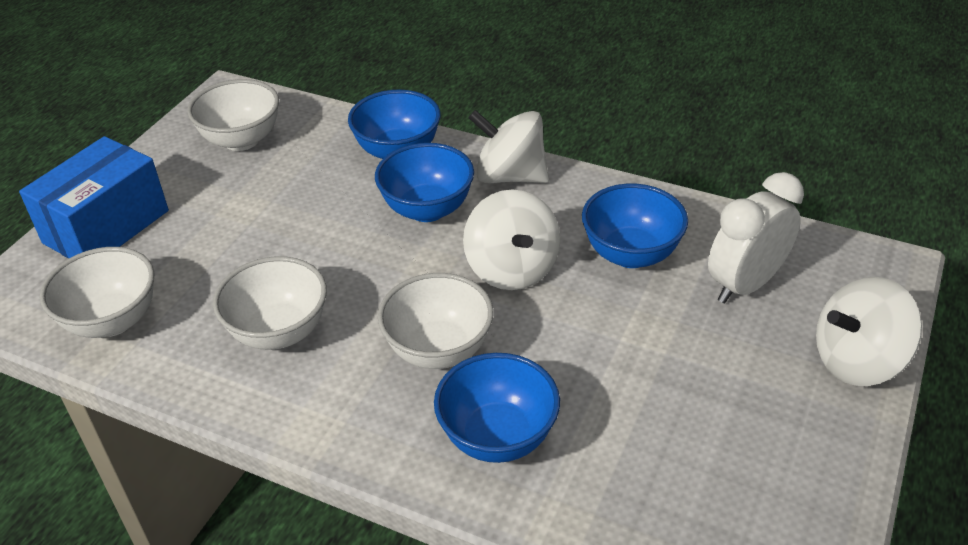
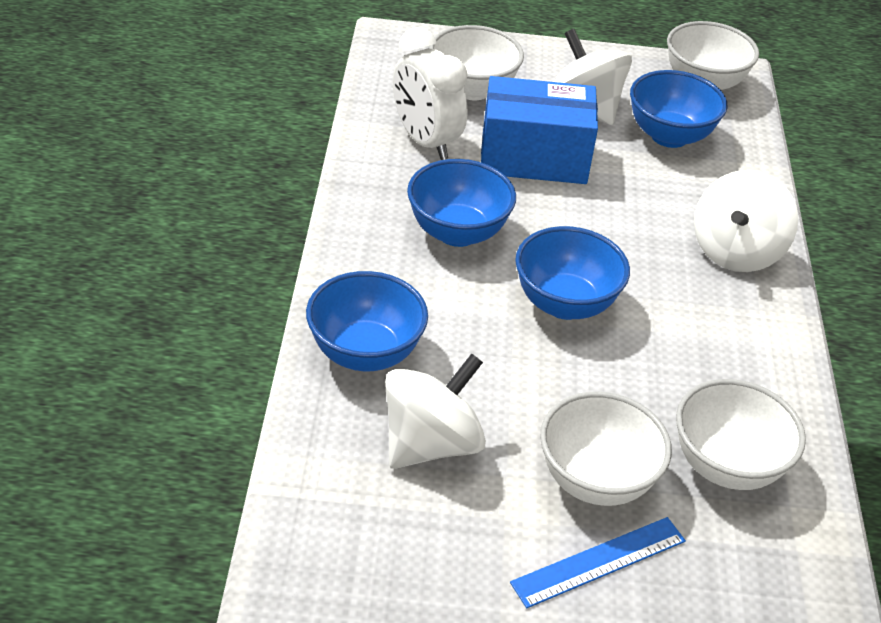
blue ruler: none = 0 -> [510,517,686,608] = 1

